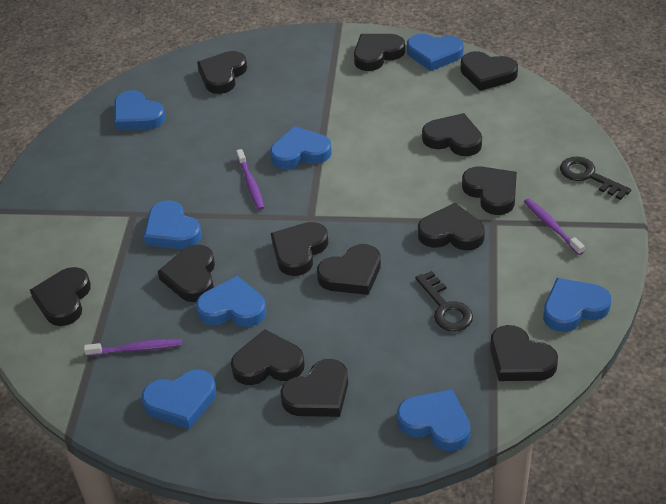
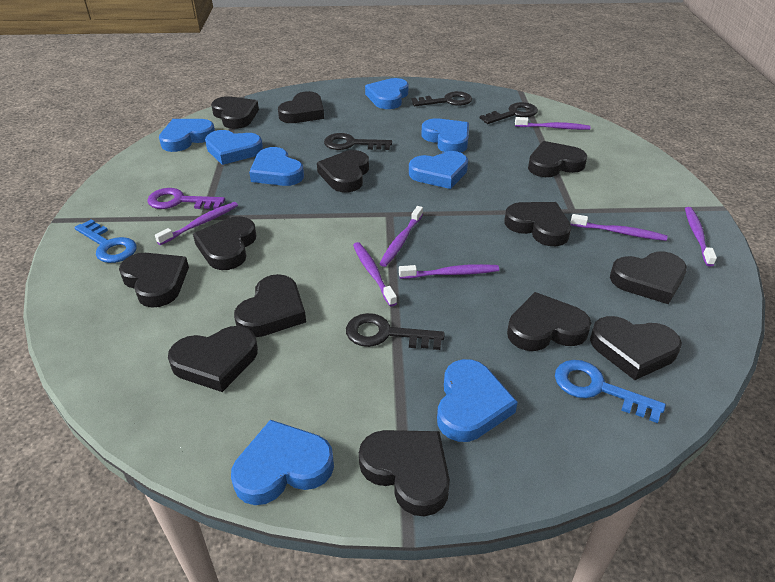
black key: [415,271,473,332] [560,157,631,200] = 2 -> [324,133,392,150] [346,313,445,350] [412,91,472,106] [480,102,538,124] = 4
blue key: none = 0 -> [74,219,137,263] [555,360,666,423] = 2
purple key: none = 0 -> [147,188,225,209] = 1
purple toothbrush: [84,339,182,356] [237,149,264,210] [524,198,585,255] = 3 -> [155,202,238,245] [353,242,397,307] [379,206,423,267] [399,264,499,279] [515,117,590,130] [570,214,667,241] [685,207,717,267] = 7

